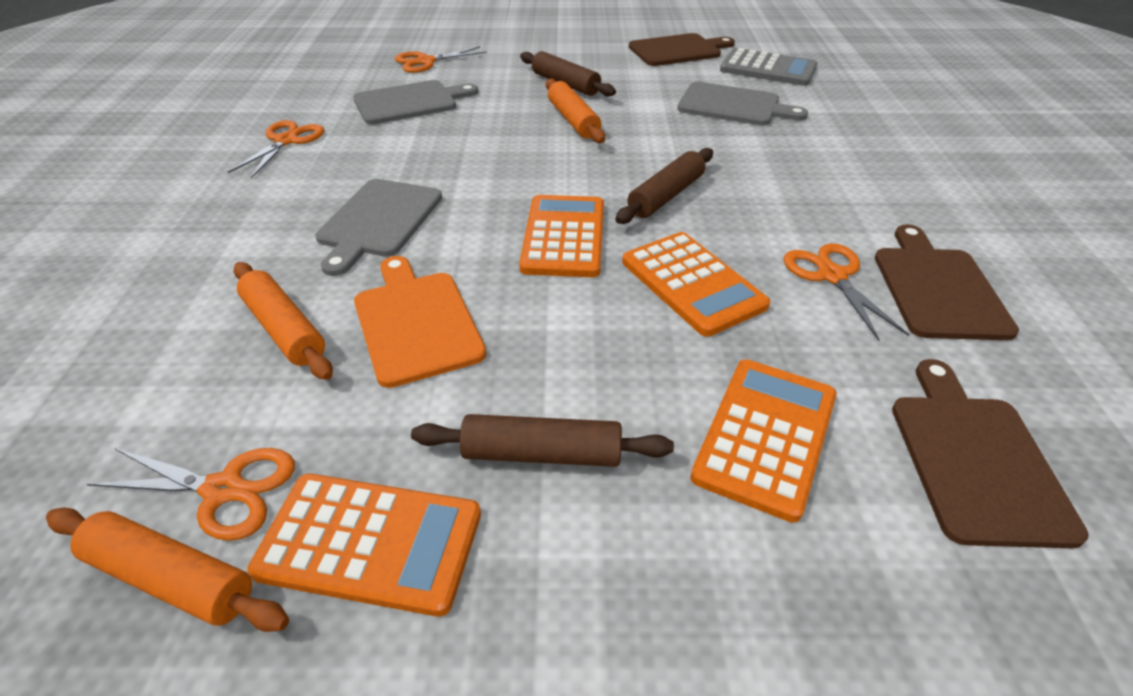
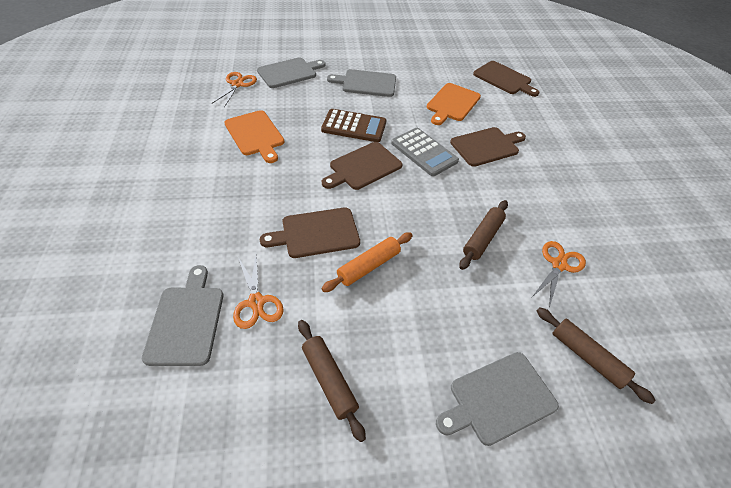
brown calculator: none = 0 -> [321,109,386,142] = 1
brown cutting board: [629,33,735,66] [875,224,1019,340] [892,359,1089,549] = 3 -> [260,207,360,258] [322,142,402,190] [450,127,526,167] [473,61,540,97] = 4
grey cutting board: [315,179,442,276] [353,80,478,125] [677,82,808,126] = 3 -> [142,265,223,366] [257,58,326,88] [327,69,396,97] [436,352,559,446] = 4
orange calculator: [247,474,481,617] [519,195,604,277] [622,232,770,337] [690,359,837,523] = 4 -> none = 0
orange cutting board: [354,256,486,388] = 1 -> [224,110,284,163] [427,83,481,125] = 2
orange rolling pin: [46,507,289,632] [233,262,333,380] [546,78,605,143] = 3 -> [321,232,413,292] = 1
orange scissors: [87,448,295,541] [228,120,324,178] [395,46,487,73] [784,243,909,341] = 4 -> [212,72,257,107] [233,255,284,329] [532,241,586,308] = 3

